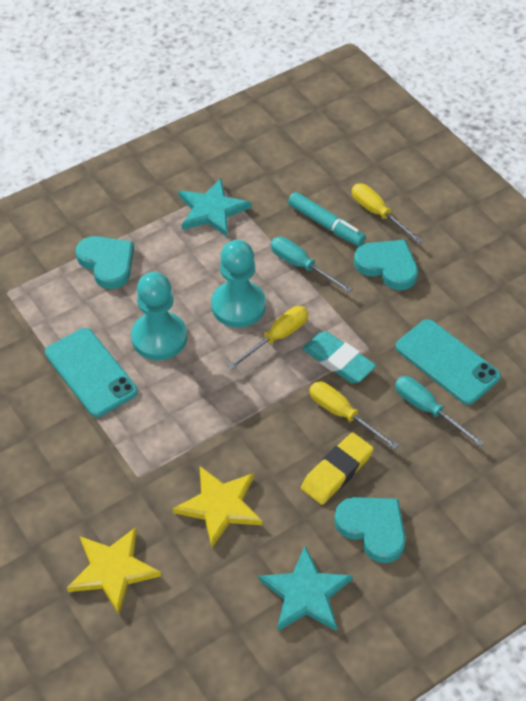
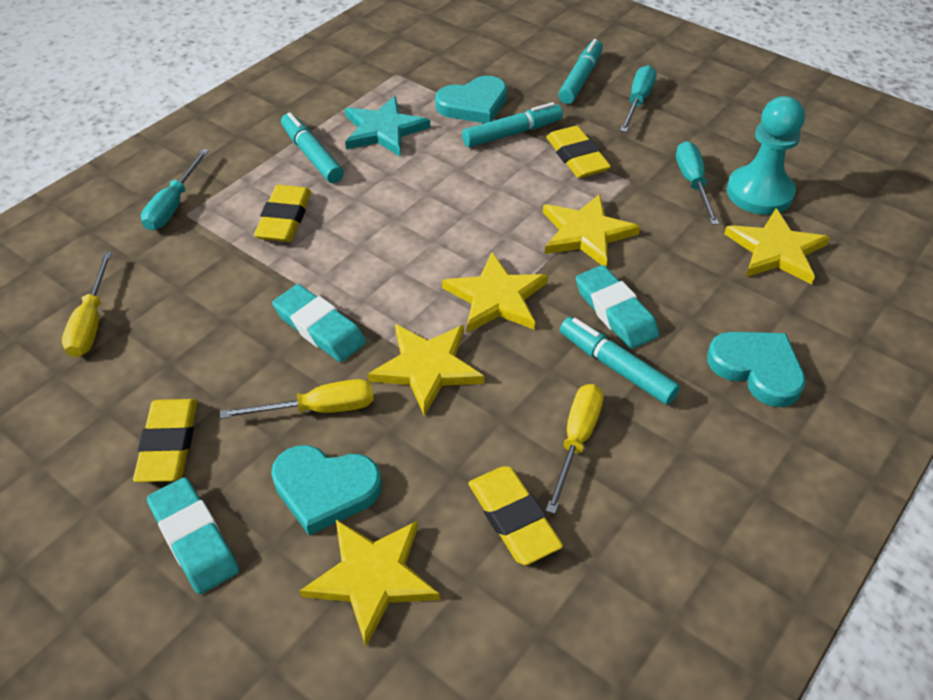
turquoise eraser: [302,331,376,383] = 1 -> [147,477,239,594] [272,284,366,362] [576,265,659,349] = 3
turquoise marker: [288,192,366,246] = 1 -> [281,112,344,183] [462,102,563,147] [558,39,603,104] [560,317,680,405] = 4
turquoise pawn: [131,272,187,360] [211,240,266,328] = 2 -> [727,96,805,215] = 1
turquoise phone: [45,328,138,417] [395,319,501,405] = 2 -> none = 0
turquoise screwdriver: [271,237,352,293] [395,376,484,446] = 2 -> [141,149,209,231] [620,65,656,132] [676,141,719,225] = 3
turquoise star: [179,178,251,237] [259,546,353,631] = 2 -> [345,96,430,156] = 1
yellow eraser: [301,432,374,505] = 1 -> [133,399,197,482] [254,185,311,242] [468,466,563,565] [546,126,611,178] = 4
yellow star: [67,527,161,615] [173,466,262,547] = 2 -> [300,520,440,646] [368,324,484,416] [442,252,548,333] [543,194,640,267] [724,208,830,284] = 5

